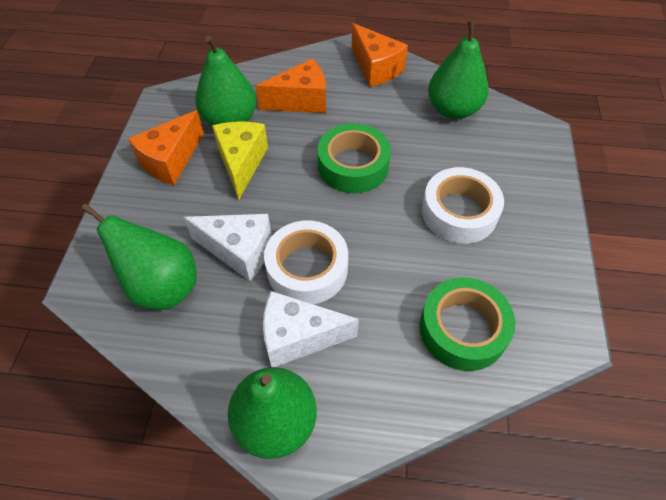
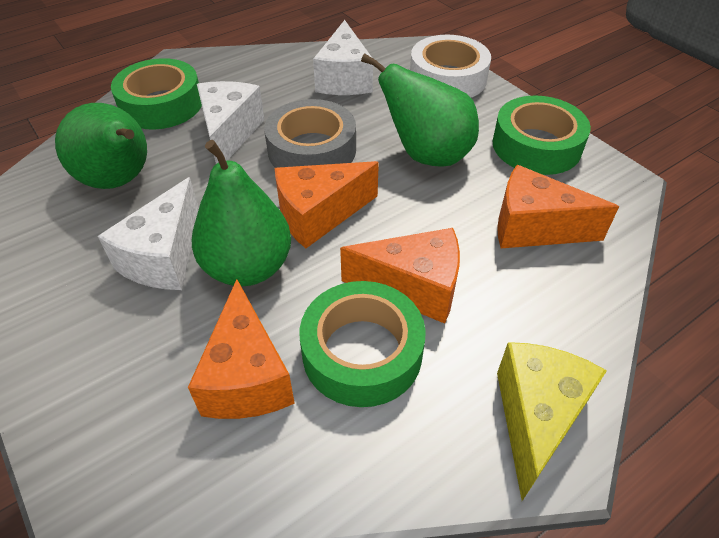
green pear: [81,204,197,310] [195,36,256,126] [228,367,317,459] [428,20,489,119] = 4 -> [55,103,147,189] [192,140,291,286] [361,53,479,167] = 3
green tape: [317,123,391,193] [420,278,515,371] = 2 -> [111,58,202,130] [300,281,426,407] [493,95,591,175] = 3
grey tape: none = 0 -> [264,99,356,168] = 1
orange cheese: [128,110,204,185] [256,59,326,113] [351,23,408,87] = 3 -> [188,279,295,419] [275,161,379,248] [340,228,460,324] [497,165,619,248] = 4
white cheese: [183,214,272,281] [263,291,359,367] = 2 -> [98,177,199,290] [197,81,265,164] [313,20,373,95] = 3
white tape: [264,220,348,304] [422,167,504,244] = 2 -> [410,35,491,98] = 1

